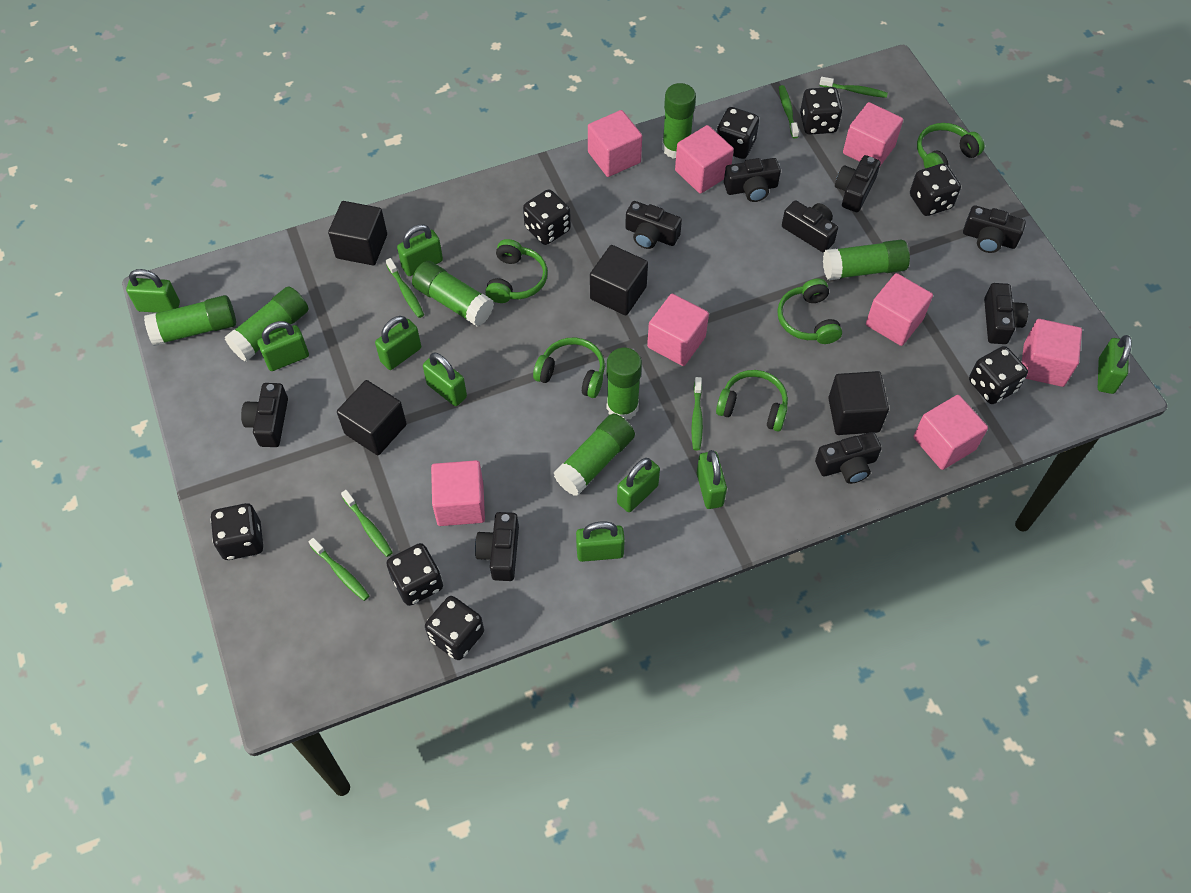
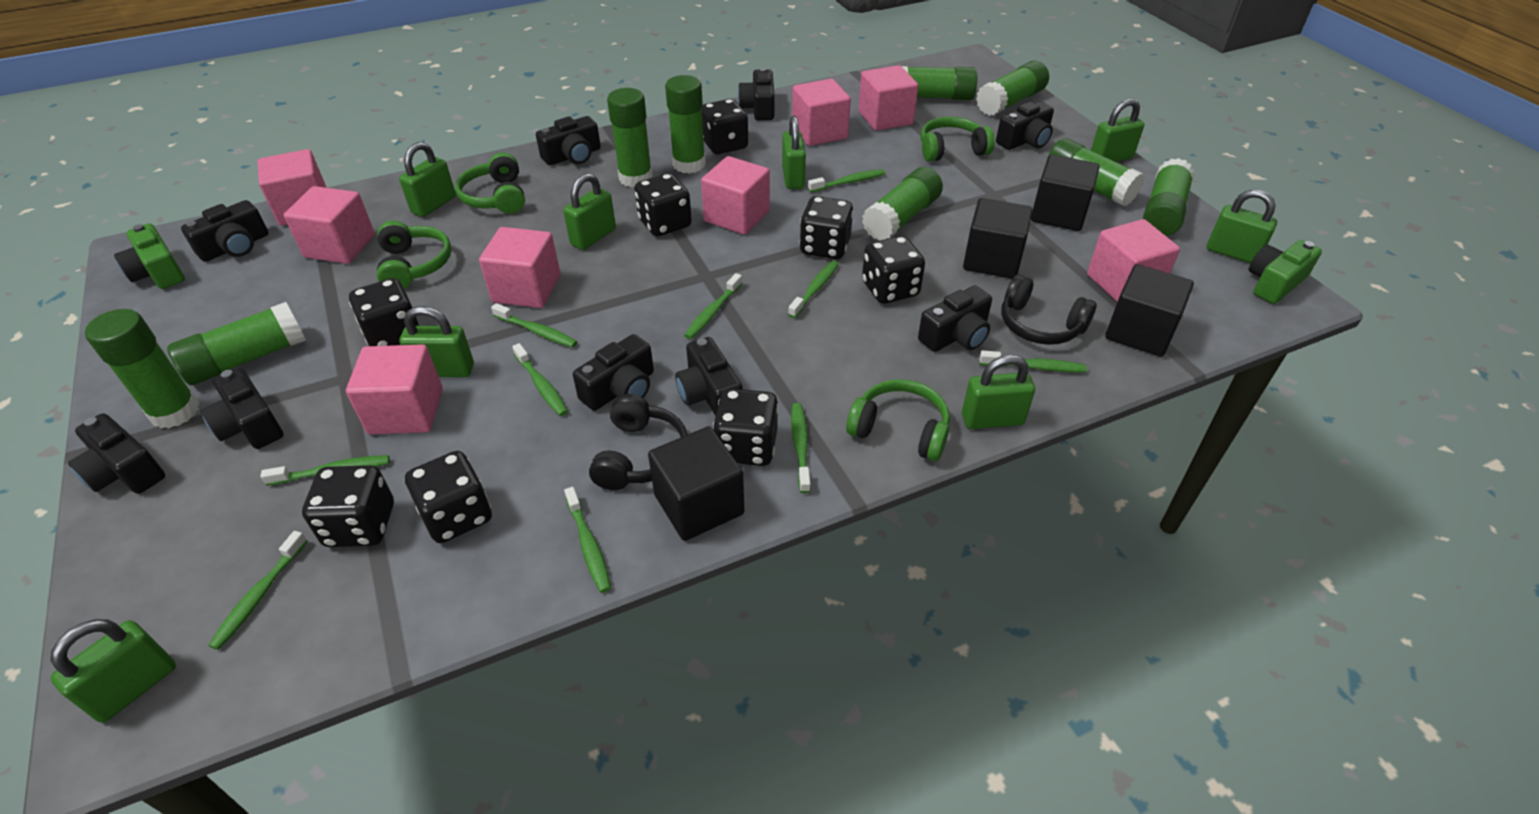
black headphones: none = 0 -> [589,394,687,490] [1002,275,1097,345] = 2
green camera: none = 0 -> [114,223,185,289] [1249,240,1322,304] = 2
green glue stick: [144,295,236,346] [225,287,309,361] [412,261,494,326] [554,414,635,496] [607,348,642,420] [662,83,696,159] [823,240,910,280] = 7 -> [85,309,199,428] [167,302,306,385] [607,88,652,188] [665,75,706,174] [862,167,943,241] [902,66,977,100] [976,60,1049,116] [1048,138,1145,206] [1143,158,1194,236] = 9
green headphones: [485,239,548,303] [533,337,605,398] [716,370,788,432] [777,278,842,344] [917,123,984,168] = 5 -> [377,221,451,289] [455,153,525,214] [846,379,950,461] [921,117,995,162] = 4
green padlock: [126,269,180,313] [257,321,309,371] [375,316,421,370] [397,224,443,276] [423,352,467,406] [576,522,625,562] [617,458,660,512] [697,450,727,509] [1098,335,1132,394] = 9 -> [50,619,176,723] [399,142,456,217] [400,306,474,377] [563,173,616,250] [782,116,806,189] [962,355,1035,429] [1091,99,1144,162] [1207,189,1277,263] = 8
green toothbrush: [309,538,369,601] [341,490,393,557] [386,258,424,318] [691,377,703,450] [779,85,799,138] [820,77,888,98] = 6 -> [208,531,307,650] [260,455,390,486] [491,303,577,348] [512,343,568,416] [564,487,611,593] [684,273,742,339] [788,261,839,318] [791,403,811,493] [808,169,885,192] [979,350,1087,372] = 10

